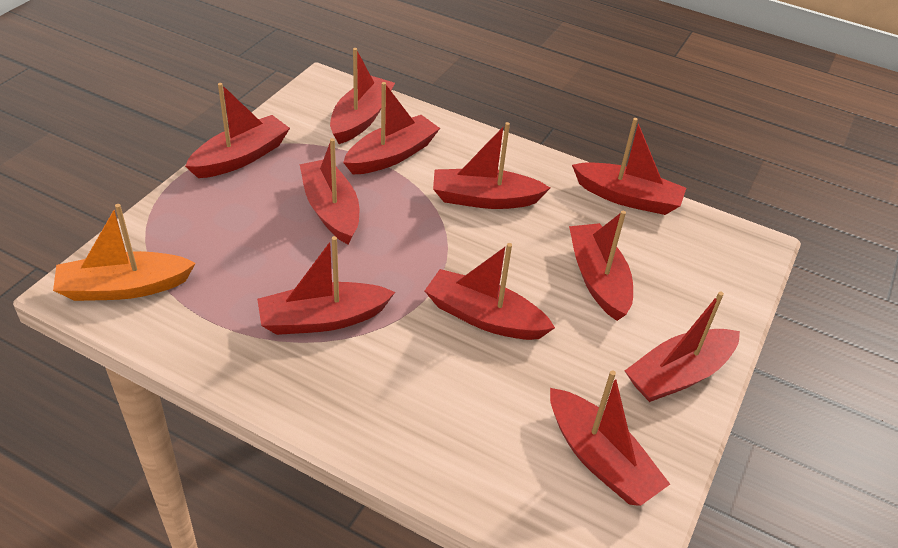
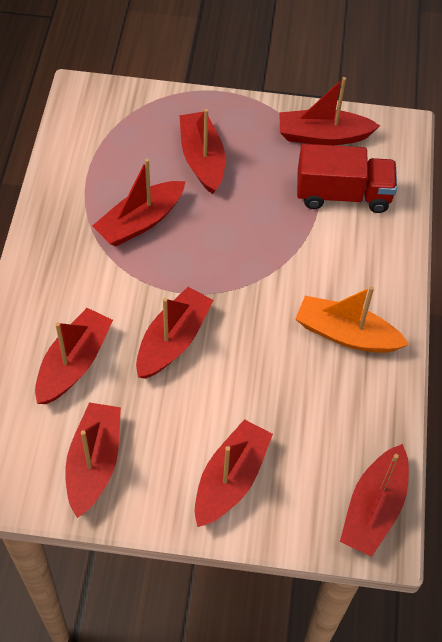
red boat: [185,83,290,178] [257,236,395,335] [299,138,359,245] [330,48,395,144] [343,82,440,174] [425,243,555,340] [433,122,550,209] [550,370,670,506] [569,211,633,321] [572,118,686,215] [625,292,740,402] = 11 -> [35,308,113,404] [65,402,121,518] [92,159,185,246] [136,287,213,379] [179,109,225,194] [195,419,273,527] [279,77,380,145] [340,444,409,557] = 8
red truck: none = 0 -> [297,144,397,213] = 1

